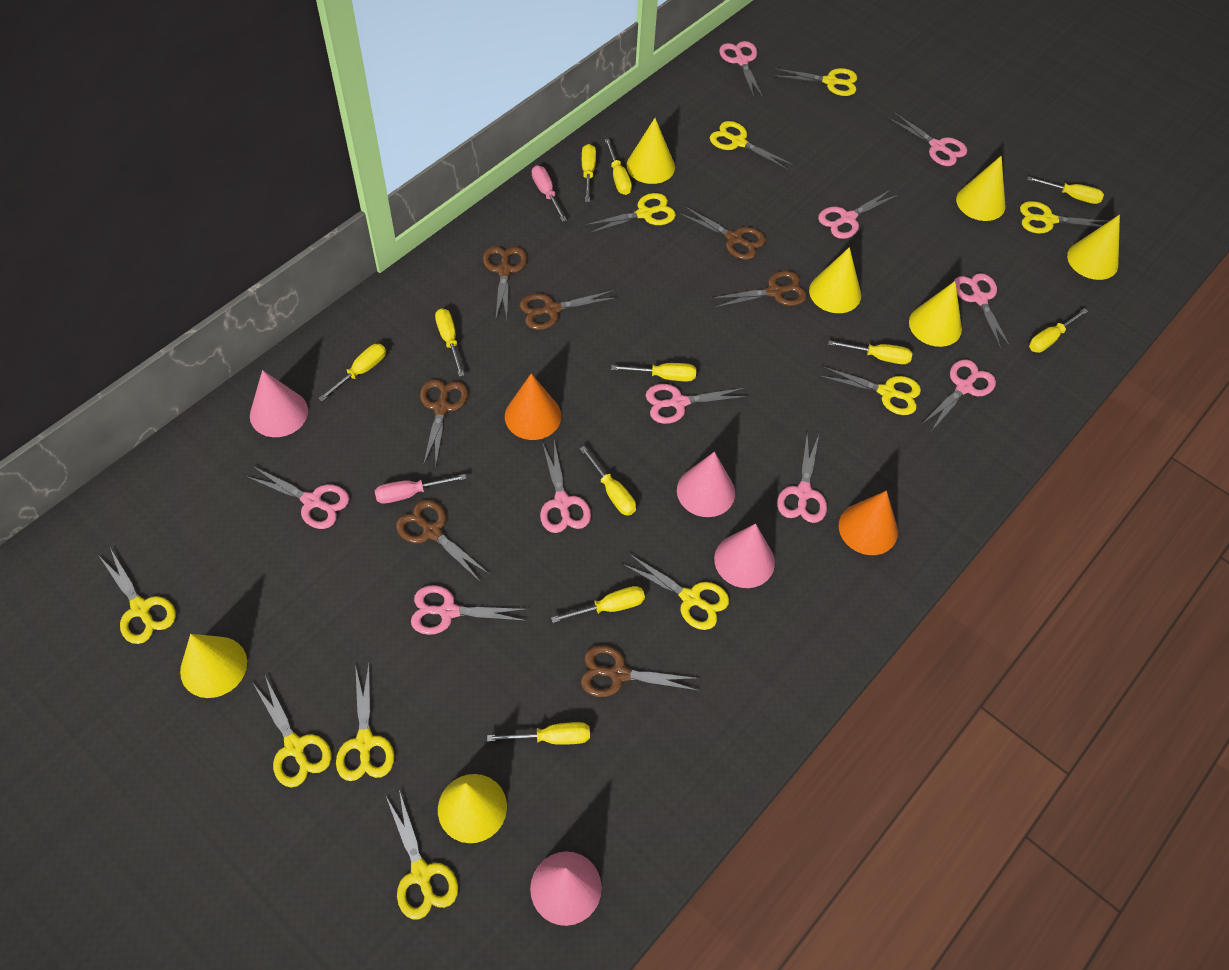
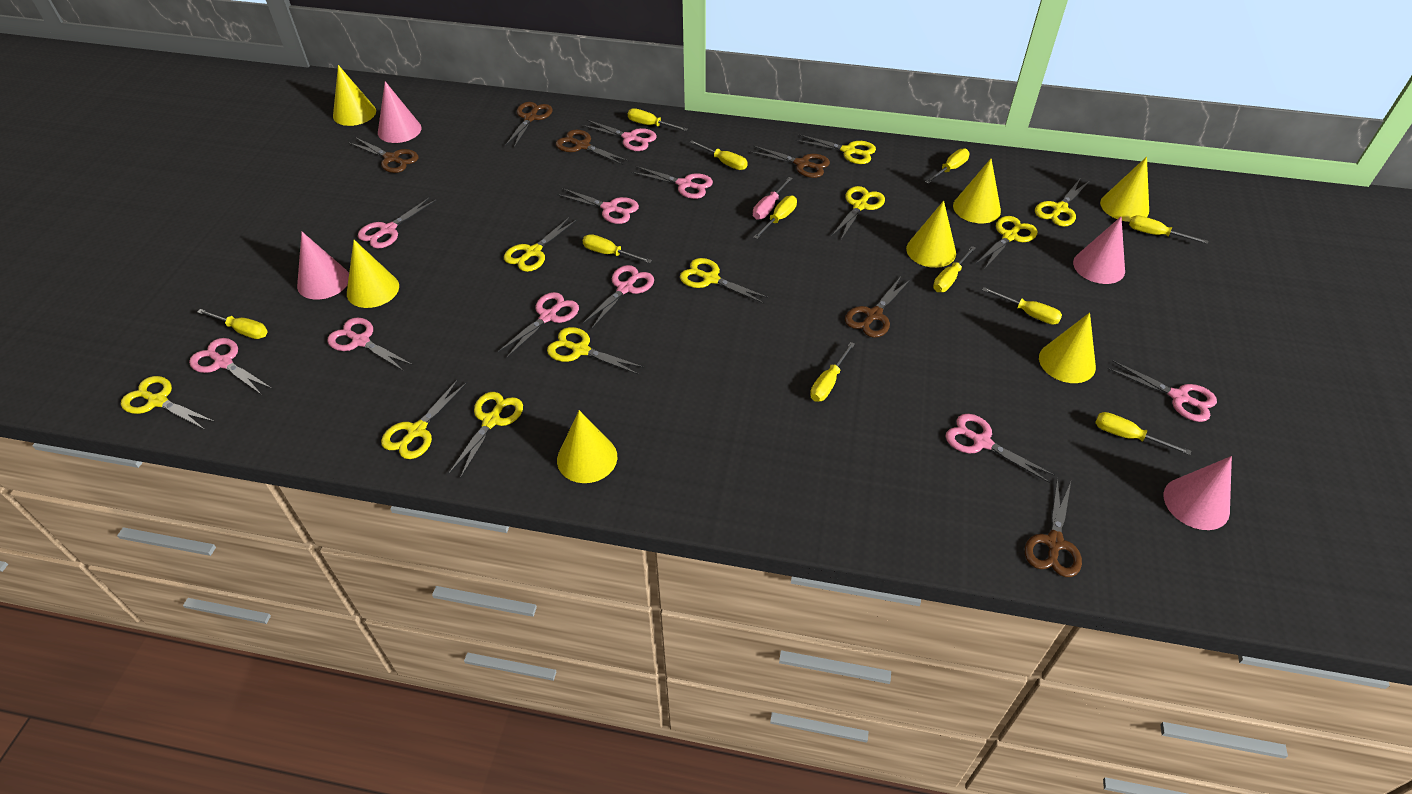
brown scissors: [396,500,489,582] [420,379,468,466] [483,246,527,319] [520,290,618,330] [581,645,700,697] [678,206,766,260] [711,271,807,308] = 7 -> [348,137,418,173] [505,102,553,148] [556,129,629,165] [749,146,830,178] [845,277,911,338] [1025,477,1082,577] = 6
orange cone: [505,373,561,440] [839,491,898,555] = 2 -> none = 0
pink screwdriver: [375,474,466,504] [532,165,567,222] = 2 -> [753,177,793,220] = 1

